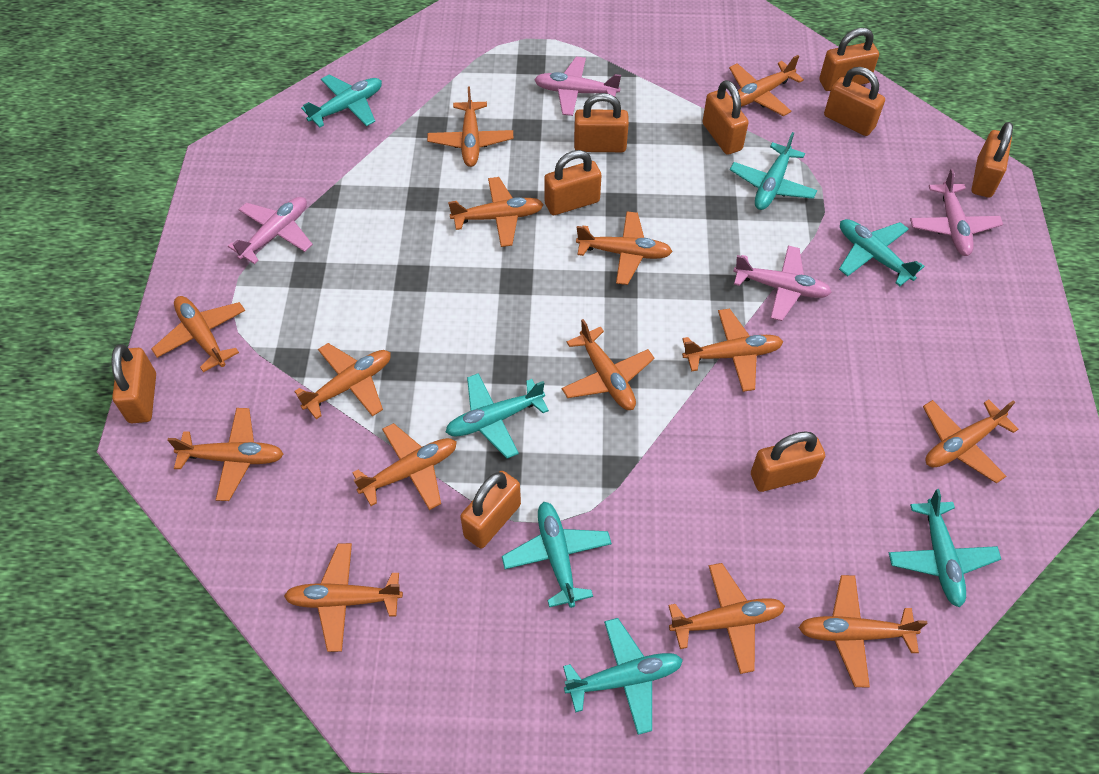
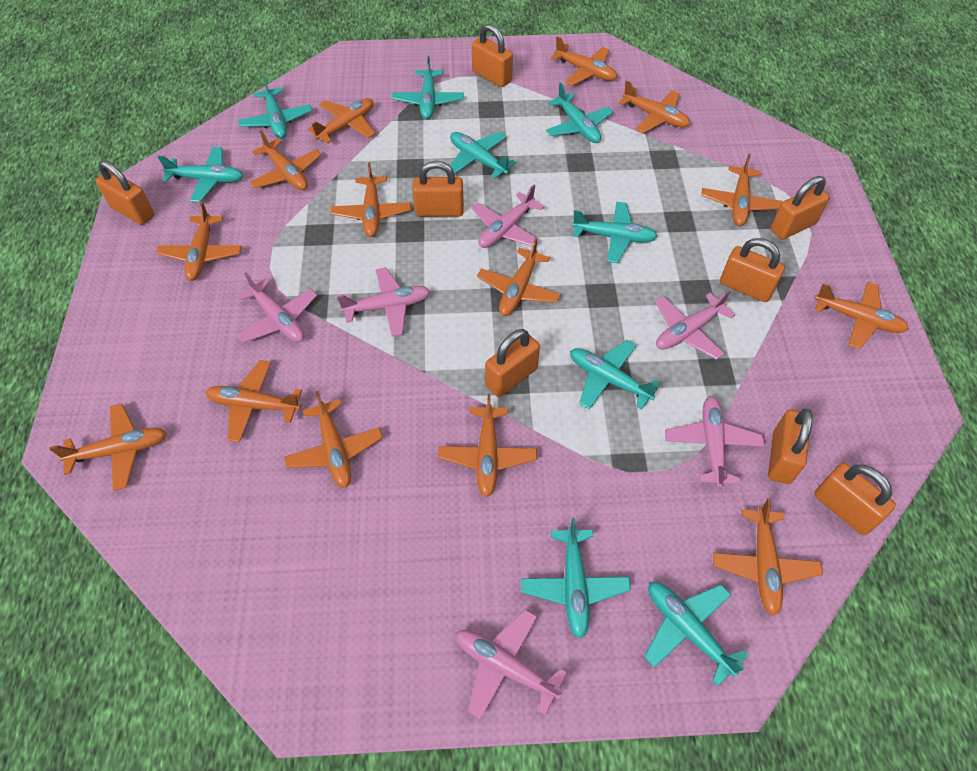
orange padlock: [111,344,156,423] [460,471,521,548] [544,150,601,215] [574,93,629,152] [703,80,749,155] [751,431,825,492] [819,28,879,91] [824,67,885,136] [972,122,1013,197] = 9 -> [96,160,154,225] [412,161,464,217] [472,24,513,87] [485,329,540,397] [720,238,785,302] [768,409,812,484] [771,176,830,240] [814,463,896,535] = 8
pink plane: [228,197,313,264] [534,56,621,116] [733,246,832,321] [910,169,1003,256] = 4 -> [237,273,317,343] [337,267,430,337] [456,609,567,720] [471,185,544,248] [655,290,735,360] [665,396,765,488] = 6
turquoise plane: [301,75,382,128] [446,373,549,459] [502,502,612,608] [563,618,683,735] [730,132,817,210] [839,219,925,286] [889,489,1001,607] = 7 -> [158,147,244,202] [238,76,312,139] [392,56,464,119] [450,132,516,179] [521,518,631,639] [546,83,613,143] [570,340,660,410] [572,202,658,263] [644,582,749,686] = 9

